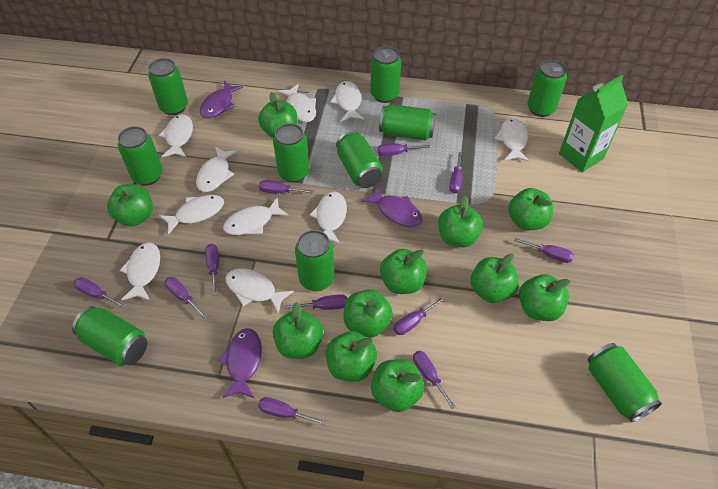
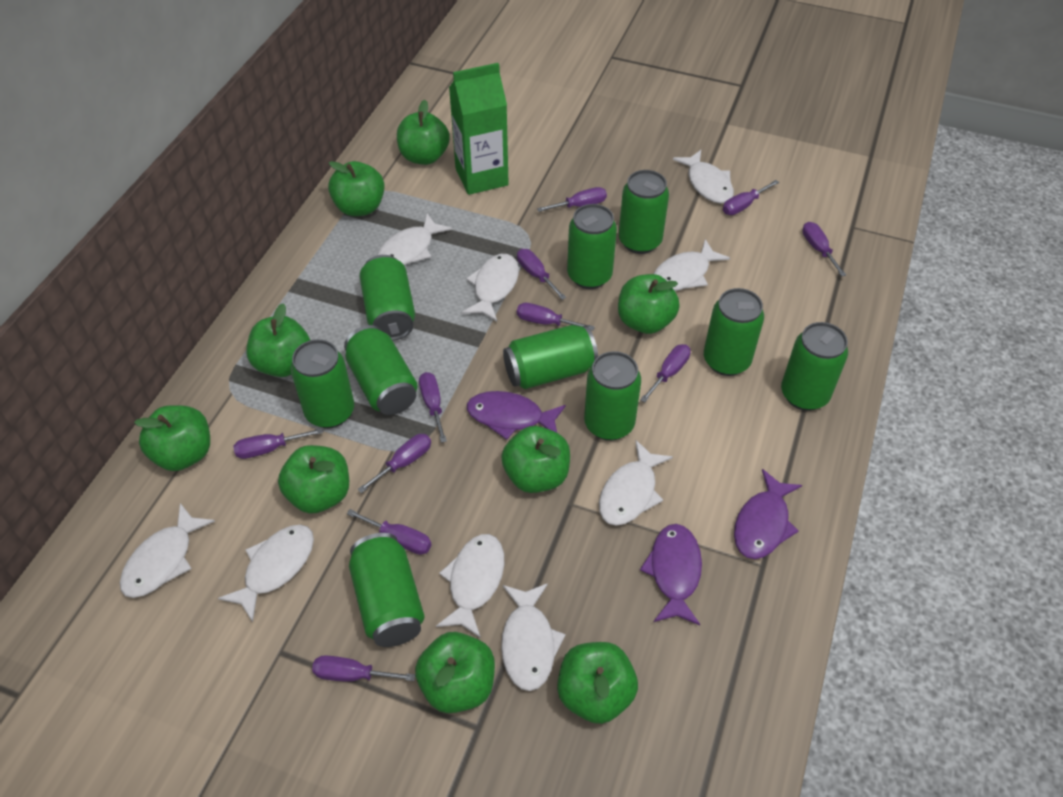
green apple: [107,184,153,226] [258,92,297,138] [273,302,323,359] [326,331,377,382] [344,290,393,338] [371,359,424,412] [380,249,427,294] [438,196,483,247] [470,253,519,303] [508,188,553,230] [519,274,571,321] = 11 -> [134,405,210,471] [246,303,310,377] [278,445,349,514] [328,161,385,216] [397,100,450,165] [415,632,495,713] [501,426,570,493] [557,642,638,724] [618,274,680,334] = 9
white fish: [120,242,160,301] [159,114,193,157] [159,195,224,235] [196,146,238,192] [223,197,289,235] [226,268,294,313] [278,84,316,122] [310,191,347,244] [330,81,364,121] [495,118,529,162] = 10 -> [120,503,215,598] [218,525,314,622] [377,214,452,266] [436,534,504,638] [462,254,519,321] [501,583,566,691] [599,440,673,526] [654,239,730,291] [673,150,734,204] = 9

